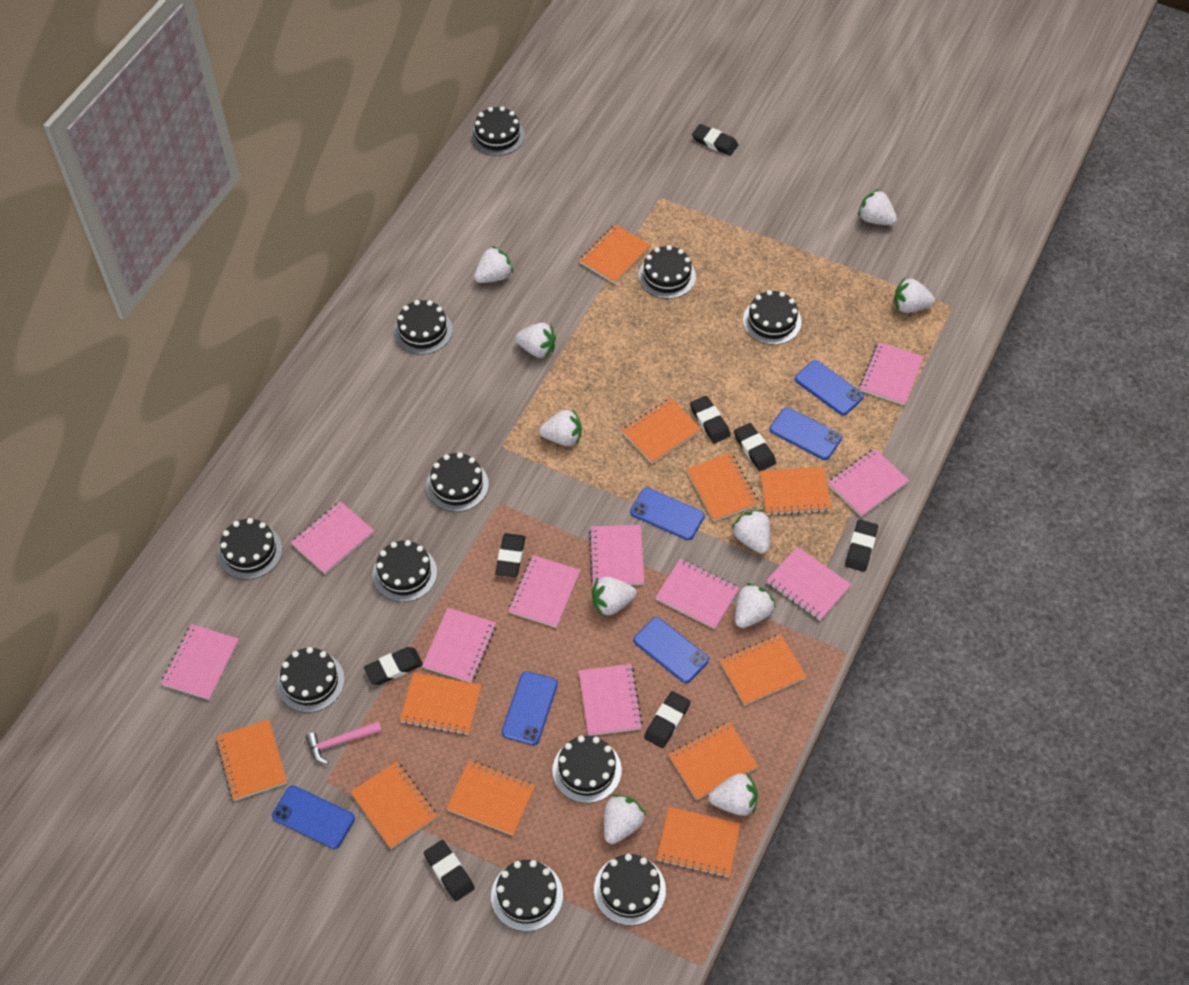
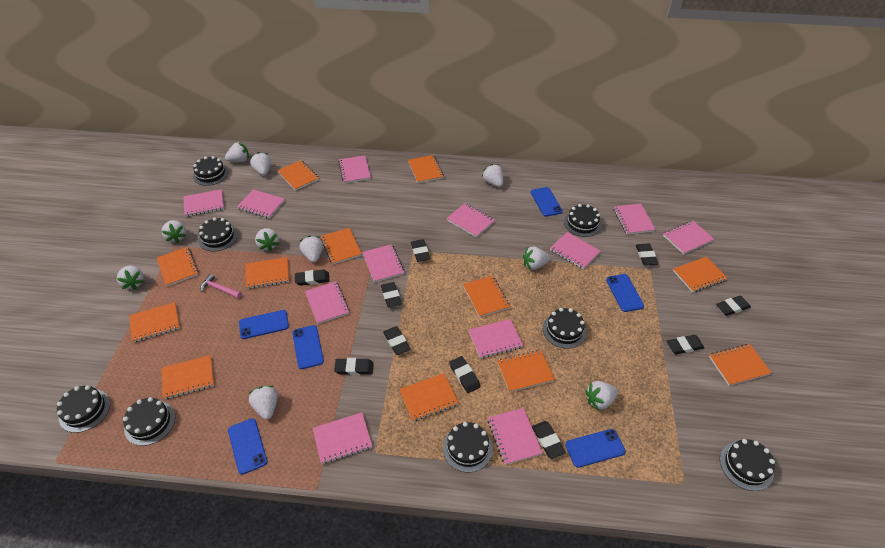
black cake: [218,518,282,580] [277,647,345,713] [373,540,437,602] [394,300,453,355] [426,452,489,512] [471,106,525,156] [491,860,563,931] [552,736,622,803] [594,854,666,926] [639,245,696,299] [743,290,802,345] = 11 -> [57,385,110,433] [123,397,175,446] [193,156,229,186] [198,217,238,252] [443,422,493,473] [543,308,586,349] [564,204,602,237] [720,439,775,491] = 8
black eraser: [364,647,423,685] [424,840,475,901] [495,533,526,577] [644,691,690,748] [690,396,731,443] [692,124,738,156] [734,423,776,471] [845,519,878,572] = 8 -> [295,269,330,286] [334,358,373,375] [381,282,402,307] [383,326,411,355] [411,239,430,262] [449,356,481,393] [532,421,566,459] [636,244,659,265] [667,335,704,354] [716,296,751,316] = 10
orange notebook: [216,719,287,801] [350,761,437,849] [400,672,481,735] [446,760,535,836] [579,224,651,284] [622,398,701,464] [656,807,740,878] [668,722,758,800] [686,453,759,521] [720,634,806,705] [760,467,831,516] = 11 -> [129,302,180,343] [157,247,199,286] [162,355,214,400] [245,257,289,289] [277,160,319,191] [320,228,362,265] [399,373,459,422] [408,155,444,183] [463,276,510,317] [497,350,555,392] [673,257,728,293] [709,344,772,386] = 12
pink notebook: [161,624,239,700] [291,501,374,574] [422,608,496,683] [508,555,580,628] [579,664,643,736] [589,525,644,586] [655,559,739,629] [766,547,852,621] [828,448,909,517] [859,342,924,405] = 10 -> [184,189,224,217] [237,189,285,219] [305,281,350,324] [313,412,372,464] [338,156,371,183] [362,244,405,282] [446,203,495,238] [469,319,524,359] [488,408,543,465] [550,232,601,270] [614,204,656,235] [663,221,714,254] = 12

